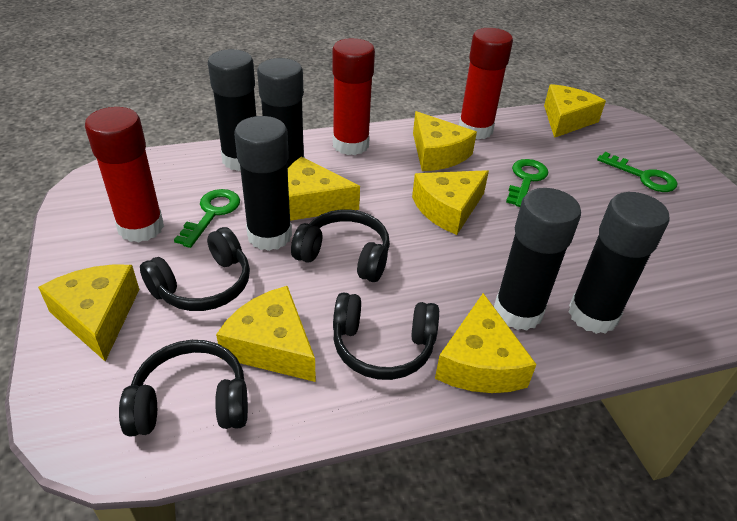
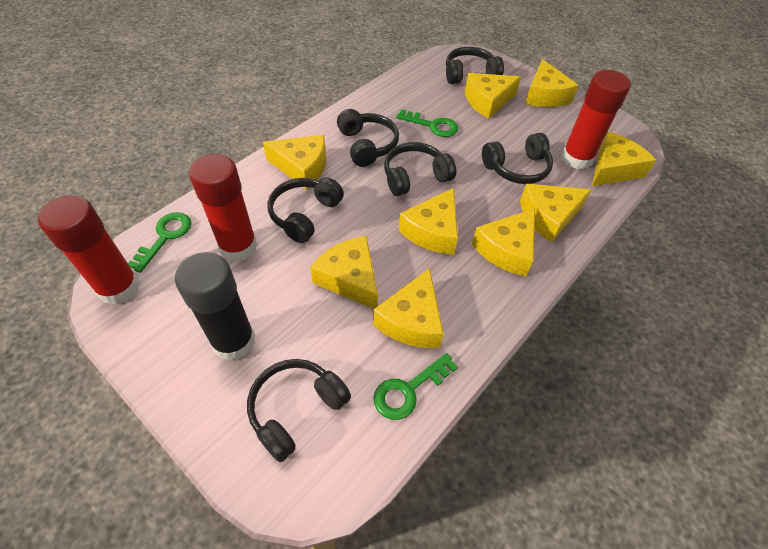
black glue stick: [208,49,256,171] [234,116,292,251] [257,58,305,169] [494,188,581,331] [569,192,670,334] = 5 -> [175,252,255,361] = 1
black headphones: [119,340,248,437] [140,227,250,311] [291,209,390,282] [333,292,439,380] = 4 -> [247,359,351,462] [267,178,344,243] [337,109,399,167] [384,142,456,196] [446,47,504,84] [482,133,553,184] = 6
yellow cheese: [38,264,139,361] [216,286,316,382] [287,157,360,221] [412,170,489,235] [413,111,477,171] [435,293,537,393] [544,84,606,138] = 7 -> [263,135,326,190] [310,236,378,309] [373,268,444,348] [399,188,458,255] [465,73,521,119] [472,208,535,277] [520,184,591,243] [525,59,579,107] [592,132,656,186] = 9

